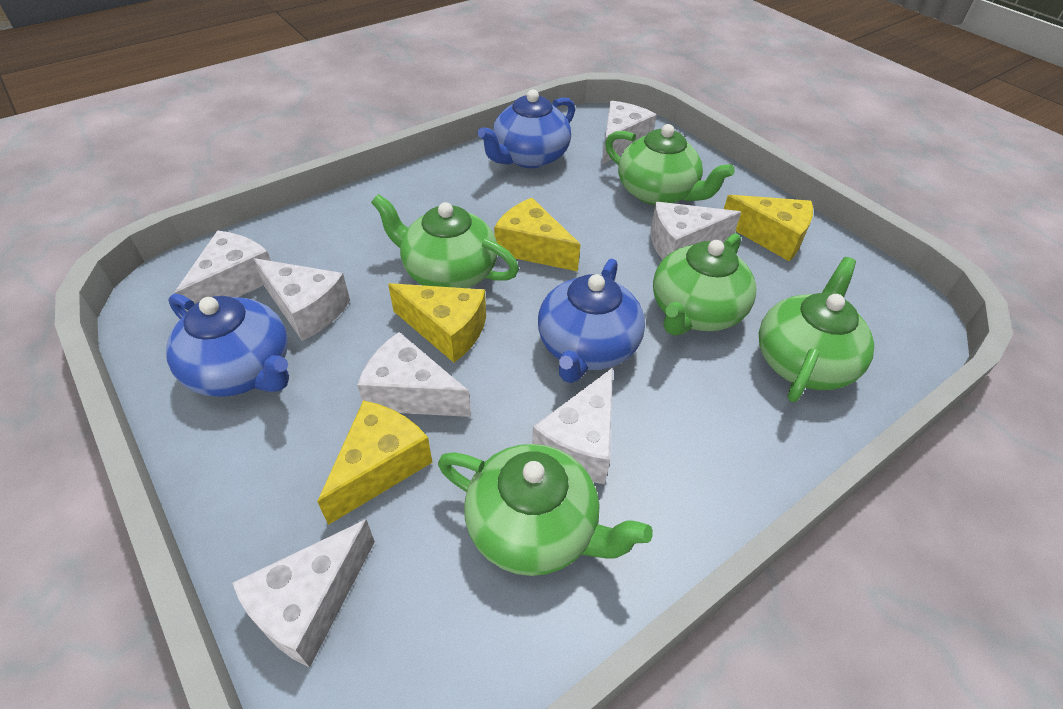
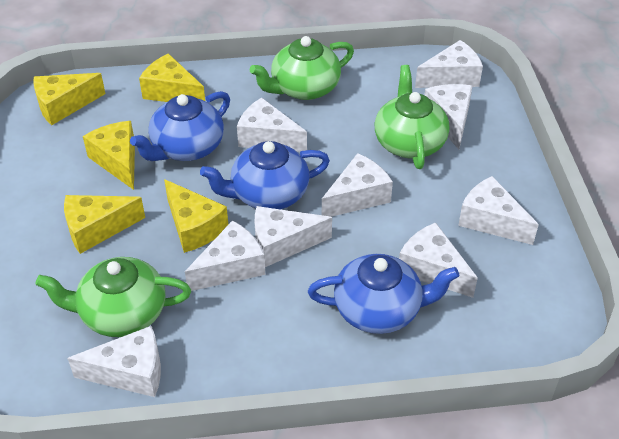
green teapot: [371,194,519,288] [438,444,653,576] [605,124,735,205] [653,233,756,336] [759,257,874,402] = 5 -> [35,257,191,337] [250,36,354,100] [375,65,449,169] = 3
white cheese: [175,231,271,312] [232,519,375,667] [254,258,350,341] [357,332,471,417] [532,368,613,484] [602,101,657,164] [650,202,741,260] = 7 -> [67,326,161,397] [185,220,265,291] [237,98,307,152] [255,206,332,267] [322,153,393,217] [399,222,478,298] [415,40,483,88] [425,84,473,149] [458,176,539,245] = 9
yellow cheese: [317,400,432,525] [388,283,486,363] [494,198,581,271] [724,195,813,261] = 4 -> [33,73,105,125] [64,195,145,254] [83,121,135,190] [139,53,205,102] [164,179,228,253] = 5

